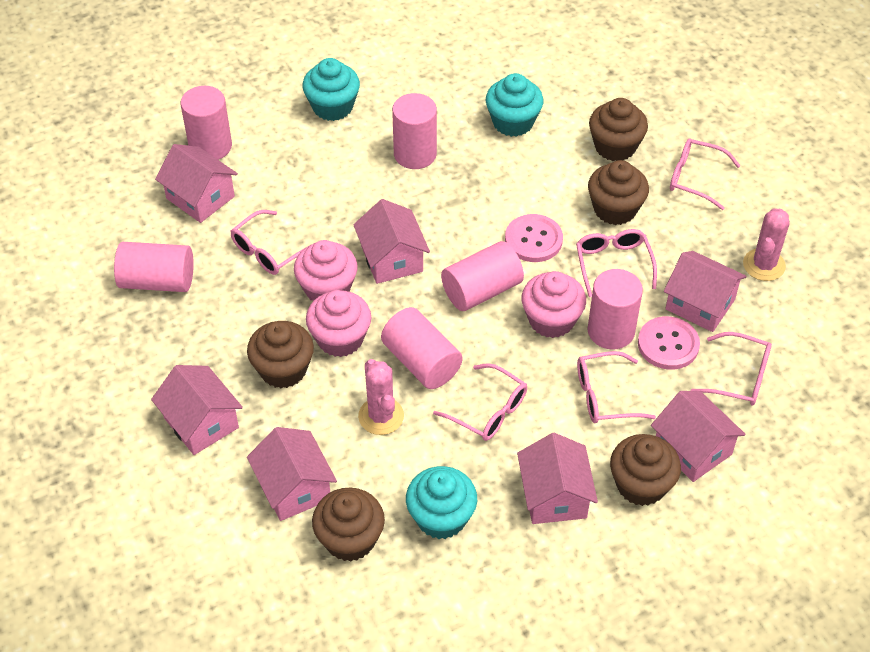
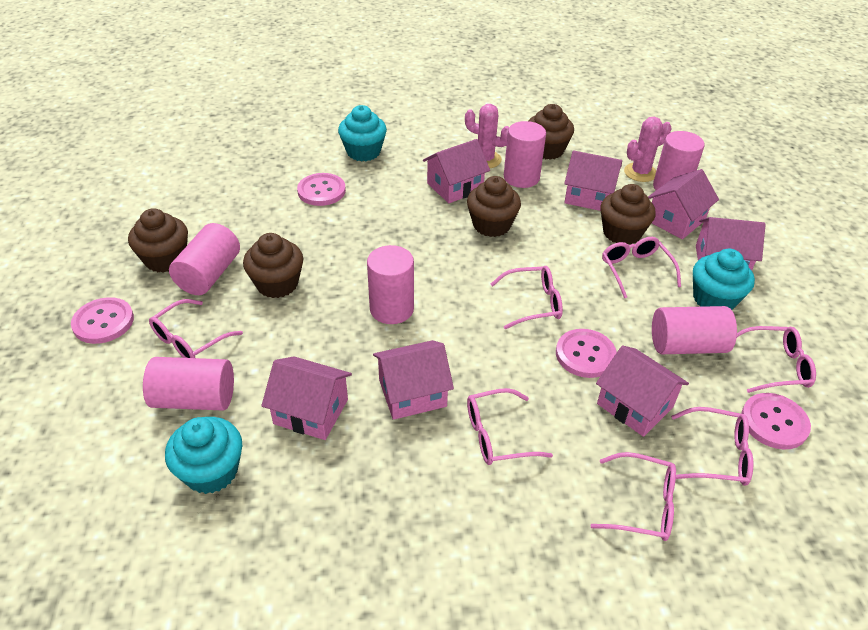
pink button: [505,214,563,262] [638,316,700,370] = 2 -> [71,297,134,344] [297,173,346,206] [556,329,617,378] [741,393,811,449] = 4
pink cupcake: [294,240,358,301] [306,290,371,357] [522,271,586,338] = 3 -> none = 0
pink glasses: [231,210,303,275] [433,363,527,441] [576,229,657,297] [577,351,656,423] [670,138,740,210] [691,332,772,406] = 6 -> [149,299,243,358] [467,388,553,465] [491,266,563,329] [591,452,676,541] [602,237,681,298] [671,407,753,486] [737,326,816,393] = 7

